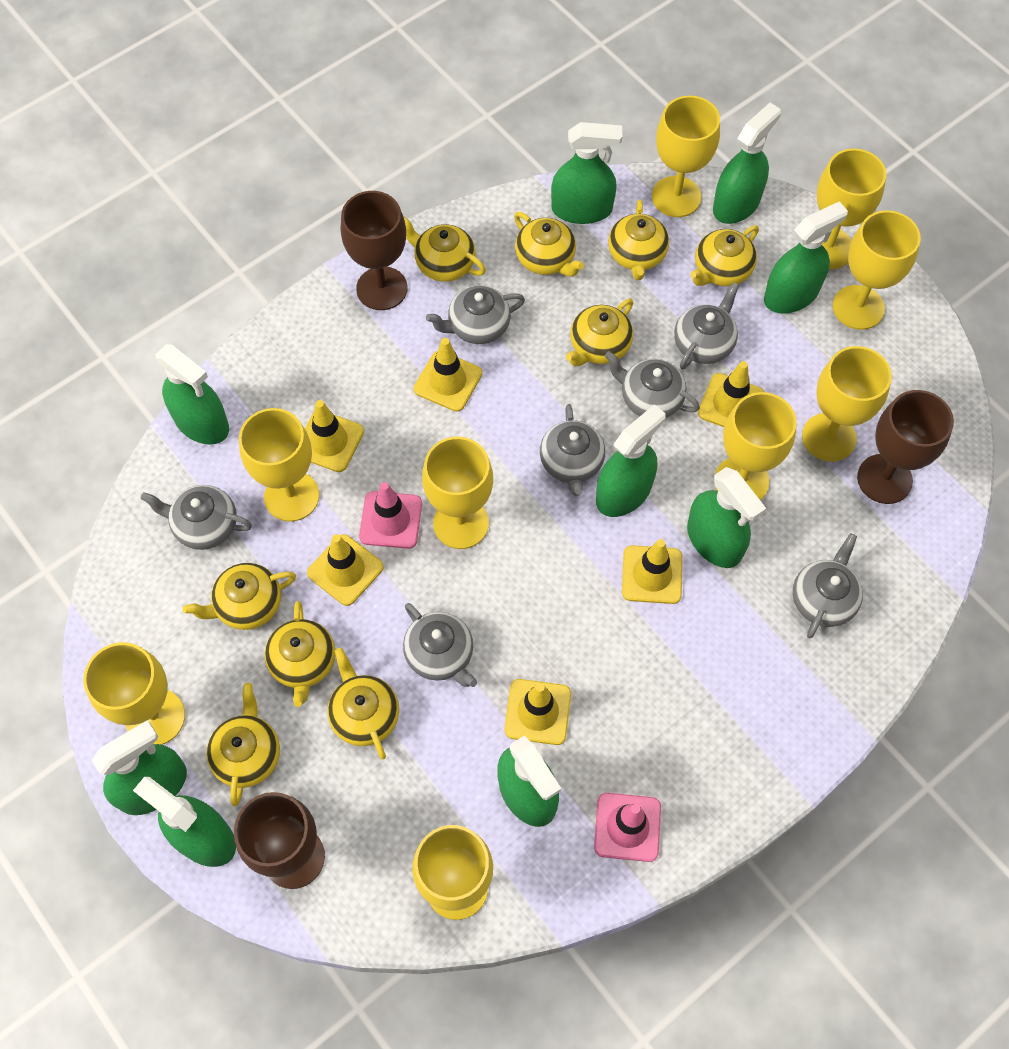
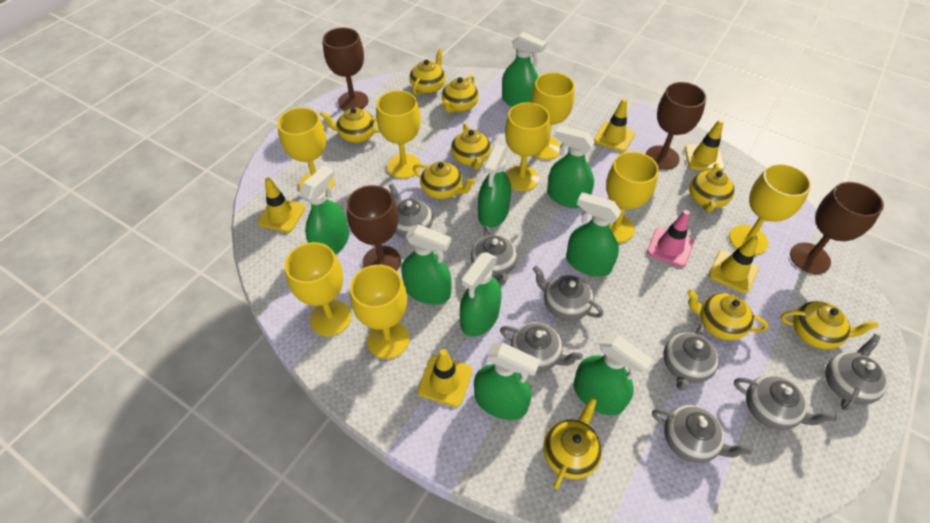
brown goblet: [234,792,325,889] [341,191,408,310] [857,390,954,504] = 3 -> [323,28,369,111] [347,185,401,271] [646,82,706,170] [790,182,884,274] = 4
grey teapot: [140,485,252,550] [403,603,477,687] [426,285,525,344] [540,404,605,496] [605,351,700,418] [674,282,739,369] [793,533,863,638] = 7 -> [389,183,433,238] [471,225,517,285] [500,322,583,372] [533,266,603,321] [652,405,753,463] [663,323,719,391] [734,375,837,430] [825,334,887,411] = 8
pink traffic cone: [359,482,422,549] [594,793,661,862] = 2 -> [647,210,694,267] = 1
yellow goblet: [83,642,185,745] [239,408,319,522] [412,825,493,920] [422,437,493,549] [652,96,720,217] [714,392,797,500] [802,346,892,462] [817,149,886,269] [833,210,921,330] = 9 -> [277,107,334,192] [284,242,351,336] [350,265,409,359] [376,90,421,179] [505,102,550,191] [531,72,574,160] [606,152,659,243] [729,163,811,255] = 8
yellow traffic cone: [305,400,364,472] [307,534,384,606] [414,338,482,412] [505,679,571,745] [622,539,682,604] [698,361,764,427] = 6 -> [257,177,305,233] [418,349,472,407] [594,99,635,152] [685,119,725,171] [709,235,759,293] = 5

